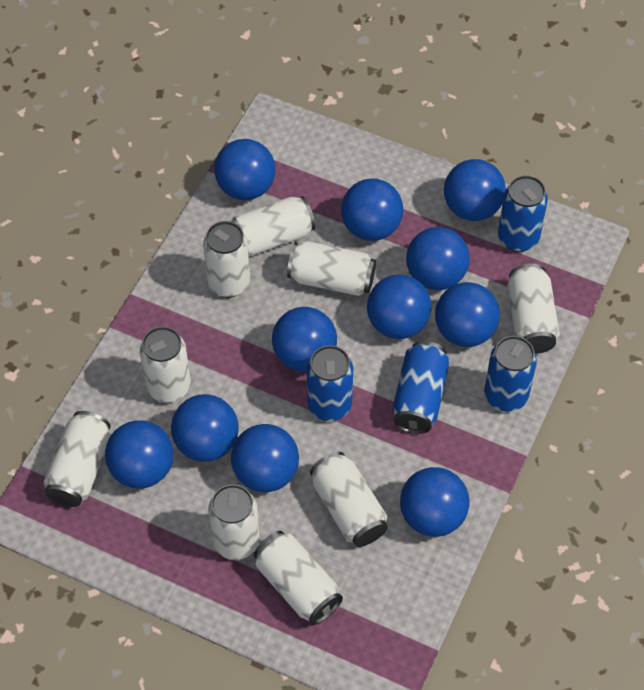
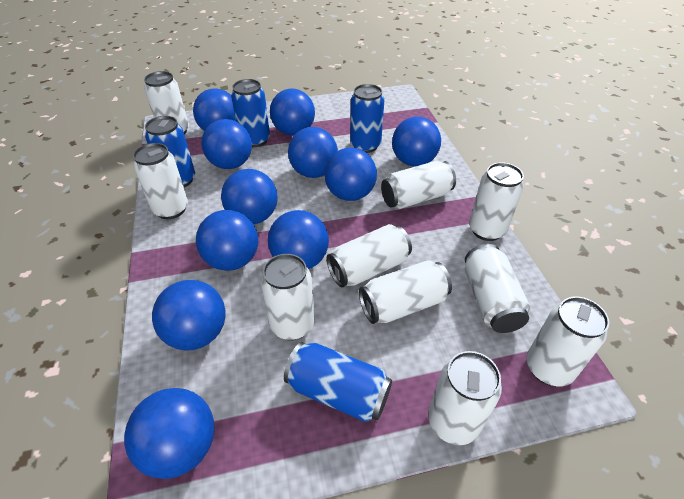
white can: [43,411,111,507] [140,327,191,402] [203,221,250,298] [208,484,260,560] [231,196,315,257] [254,531,343,625] [287,241,376,296] [310,452,388,547] [507,263,560,354] = 9 -> [133,143,188,219] [144,71,189,135] [261,254,315,340] [326,224,412,287] [359,260,452,324] [381,161,456,209] [428,351,502,445] [465,244,531,333] [469,162,524,241] [527,297,609,386] = 10

